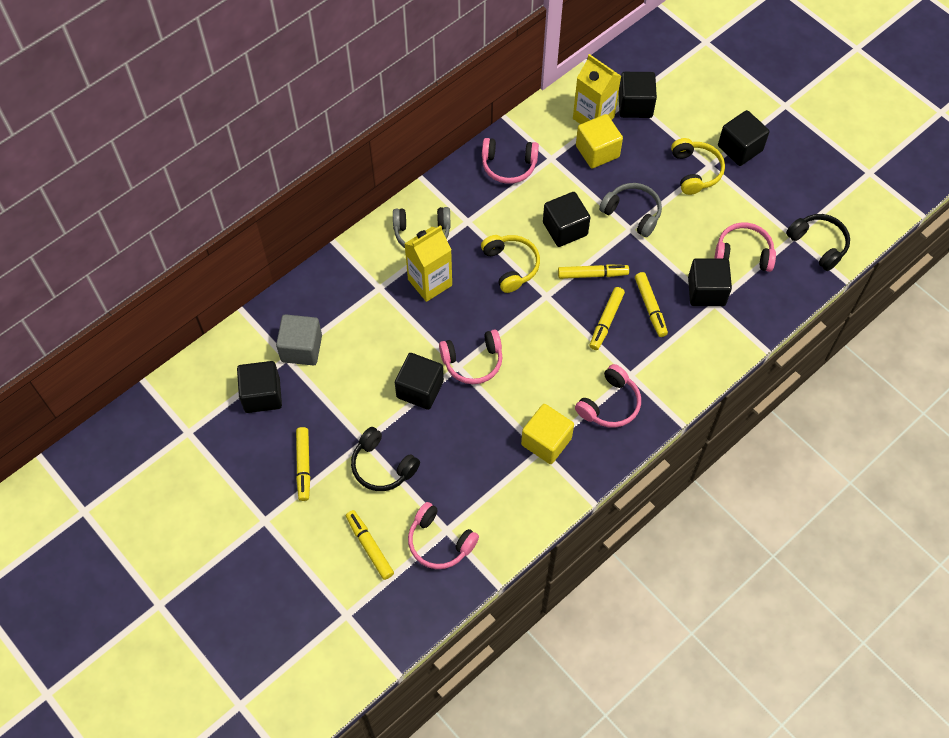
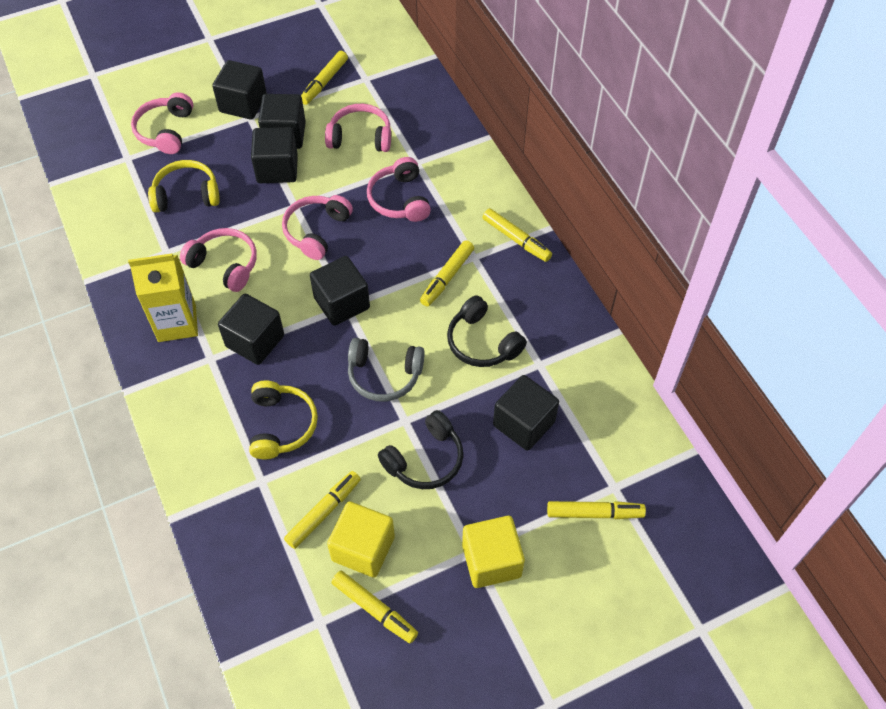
grey cube: [276,314,322,366] = 1 -> none = 0
grey headphones: [393,207,451,248] [599,183,662,237] = 2 -> [348,338,425,402] = 1
yellow carton: [404,225,452,302] [573,54,621,124] = 2 -> [128,253,198,342] = 1
yellow marker: [296,427,310,501] [346,510,394,580] [558,264,629,279] [590,287,625,350] [635,272,668,337] = 5 -> [284,471,361,549] [301,51,348,105] [331,571,418,643] [420,240,474,307] [483,208,552,262] [547,501,646,519] = 6

